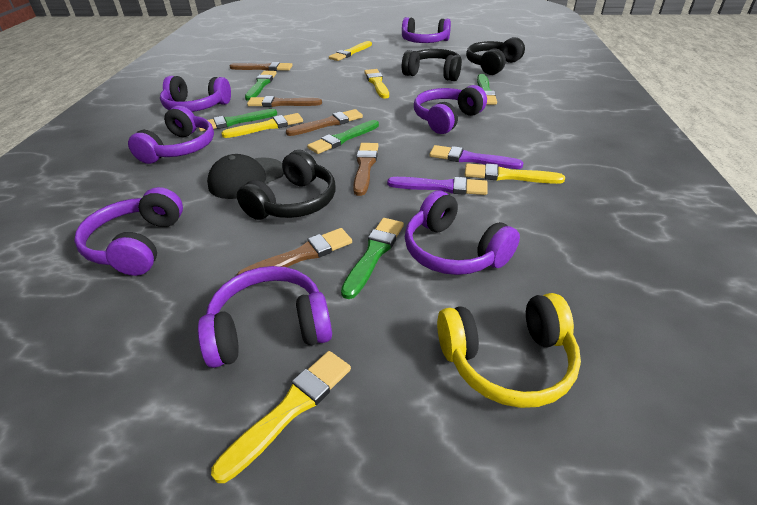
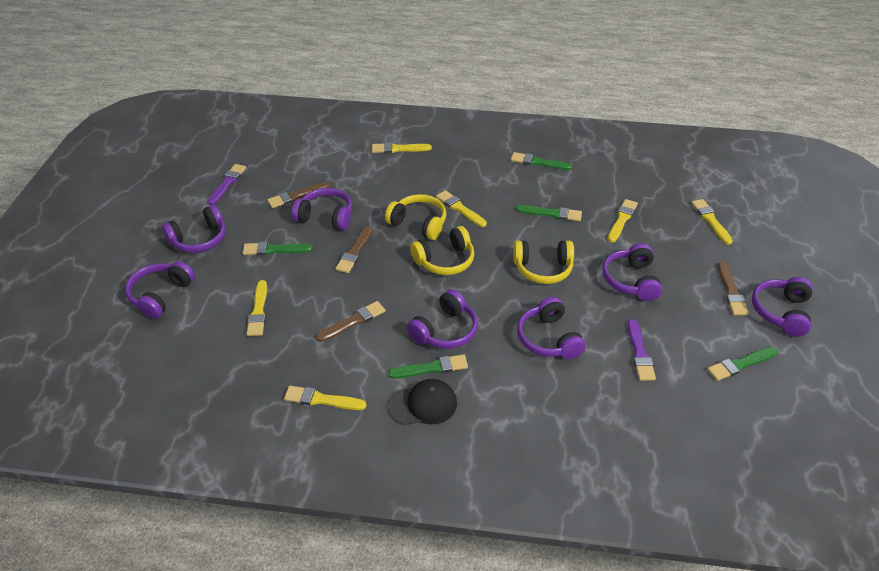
black headphones: [237,150,336,220] [402,49,462,81] [466,37,525,75] = 3 -> none = 0
brown brush: [230,62,293,71] [236,228,352,276] [247,96,322,107] [286,109,363,136] [353,143,379,196] = 5 -> [267,182,330,208] [316,301,385,342] [335,226,372,273] [718,262,749,315] = 4
yellow brush: [211,351,351,483] [222,113,303,138] [329,41,372,61] [364,69,389,99] [465,163,565,184] = 5 -> [247,280,267,336] [284,386,367,410] [372,142,432,153] [436,190,487,227] [608,199,638,242] [691,199,733,245] = 6
yellow headphones: [437,293,581,408] = 1 -> [385,194,447,240] [410,226,474,275] [513,240,574,284] = 3

